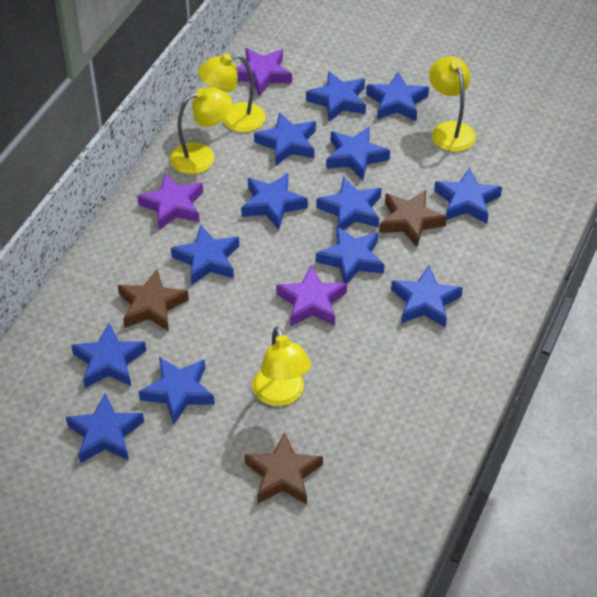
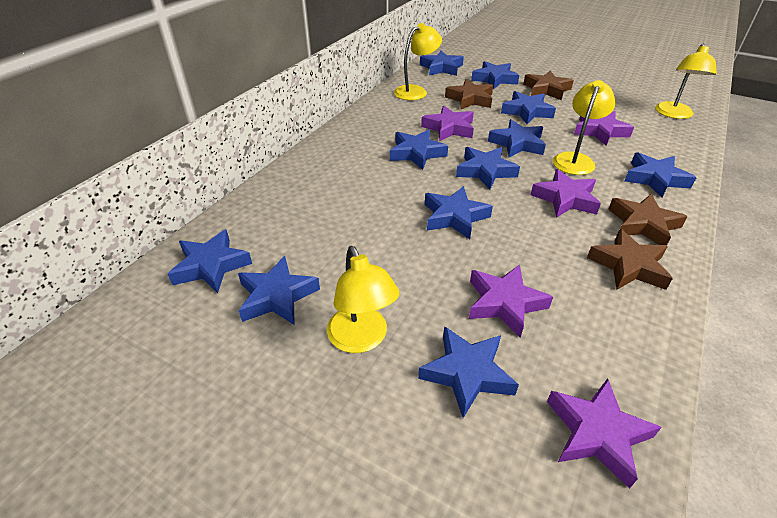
blue star: [66,393,144,463] [71,323,146,388] [139,357,215,424] [171,225,239,285] [241,173,308,230] [254,112,316,165] [306,71,366,122] [316,176,382,230] [316,226,384,284] [326,126,390,180] [366,72,429,121] [391,265,463,328] [434,168,502,224] = 13 -> [168,229,252,293] [238,256,320,325] [390,130,448,170] [418,326,519,418] [420,51,464,76] [425,186,493,239] [456,147,520,189] [471,61,519,89] [488,119,546,158] [501,91,556,124] [625,152,697,198] = 11
brown star: [118,269,189,331] [244,432,323,504] [379,190,447,247] = 3 -> [445,79,493,109] [523,71,574,100] [587,229,673,290] [608,194,688,246] = 4
purple star: [137,173,203,230] [236,48,292,97] [276,266,347,326] = 3 -> [421,105,474,141] [469,265,553,338] [531,169,601,218] [547,378,662,489] [574,111,634,146] = 5

